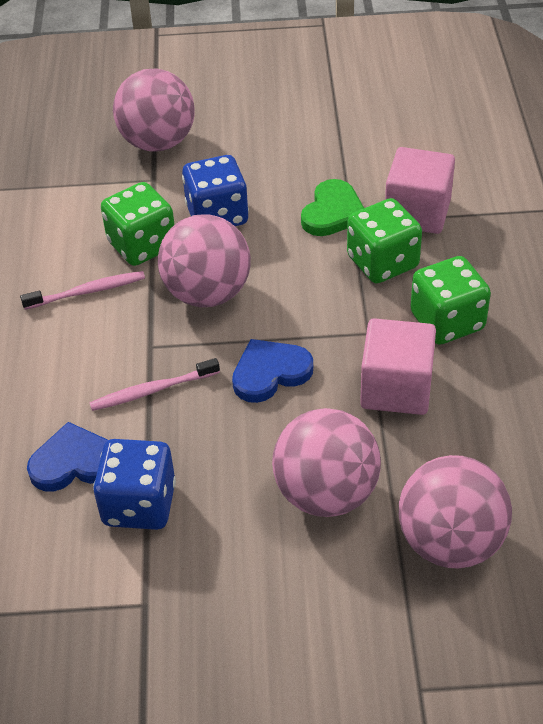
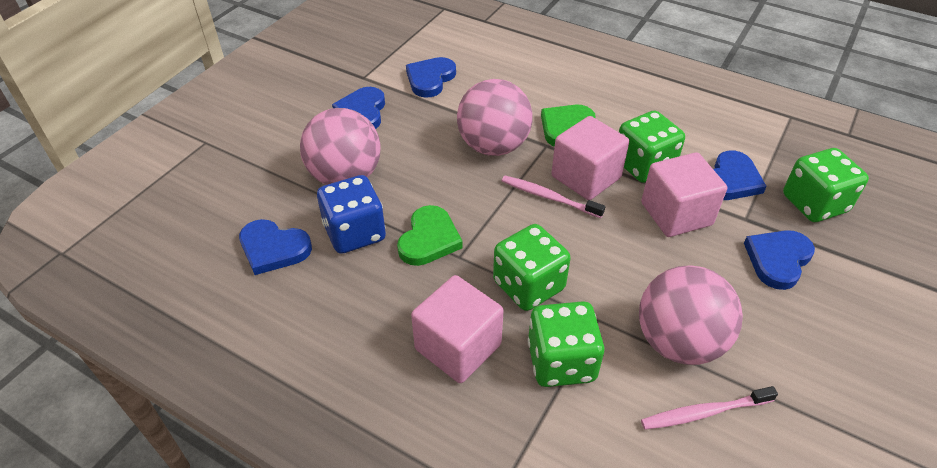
blue dice: [93,439,176,530] [182,155,249,226] = 2 -> [317,175,386,254] = 1
blue heart: [27,422,108,491] [232,339,313,403] = 2 -> [239,219,312,275] [332,87,385,129] [406,57,456,98] [713,150,767,200] [744,230,815,290] = 5
green dice: [101,182,175,266] [347,198,422,283] [410,256,491,345] = 3 -> [493,224,571,311] [528,301,605,387] [619,111,685,183] [783,148,869,222] = 4
green heart: [301,179,364,236] = 1 -> [397,205,463,266] [541,105,596,147] = 2
pink ball: [113,68,195,152] [158,214,251,307] [272,408,381,517] [399,455,512,568] = 4 -> [300,108,381,185] [457,79,533,156] [639,265,743,365] = 3
pink cube: [360,318,436,415] [385,147,455,234] = 2 -> [411,275,504,383] [551,116,629,200] [641,152,727,237] = 3

